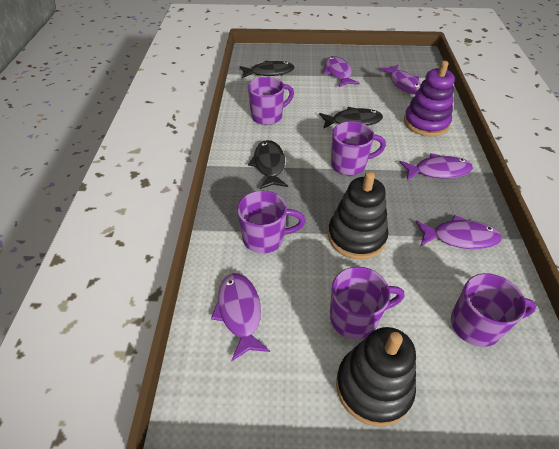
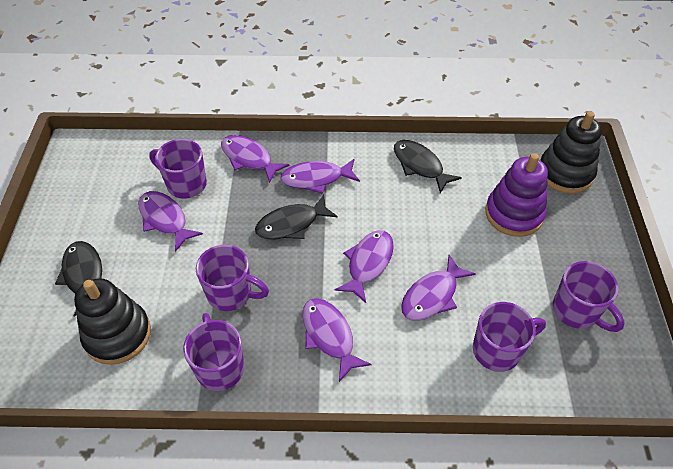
purple fish: [211,273,270,361] [323,56,360,87] [380,65,421,95] [399,153,473,180] [415,215,502,249] = 5 -> [138,191,203,252] [221,135,290,183] [280,159,360,194] [303,298,372,382] [334,230,394,303] [401,255,476,320] = 6

